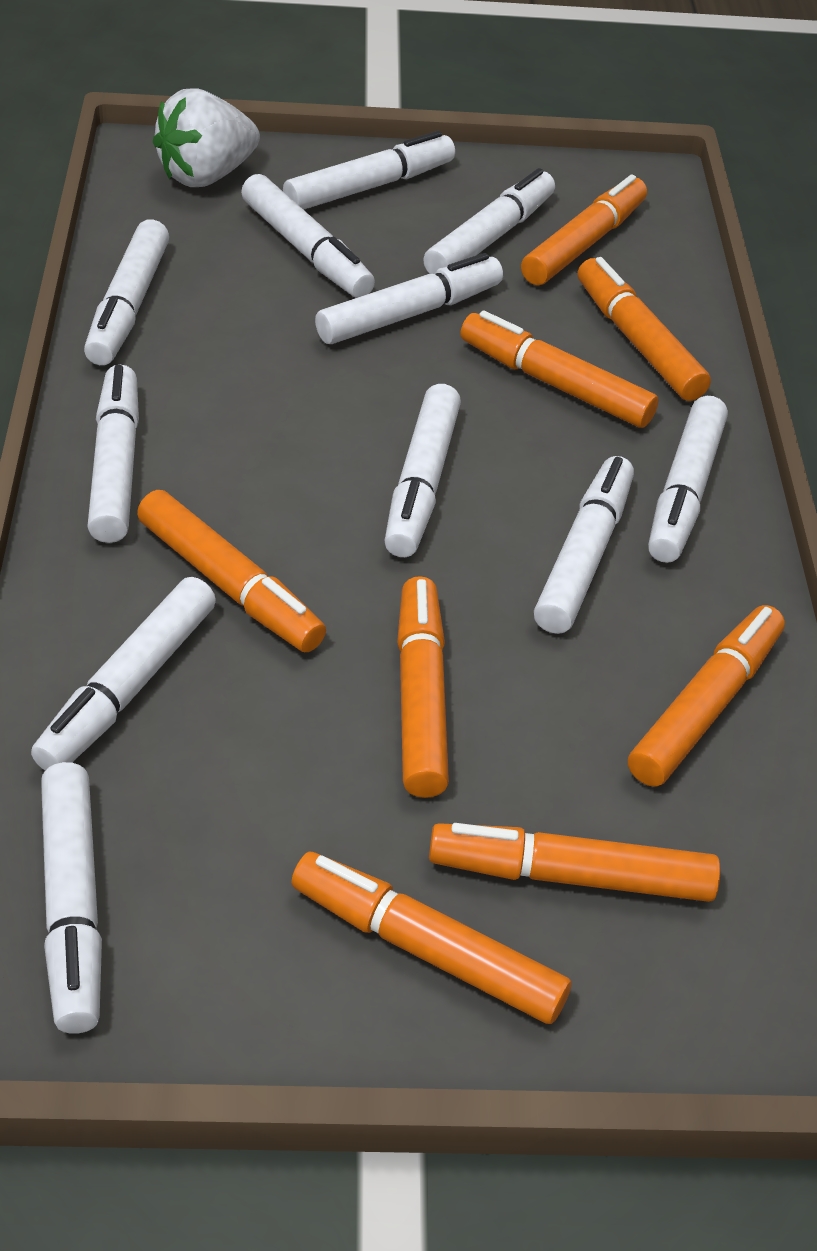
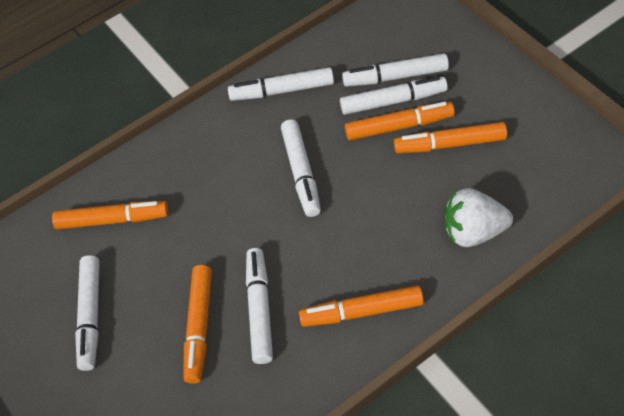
orange marker: [137,490,326,652] [291,852,572,1024] [397,576,449,798] [429,823,720,902] [460,310,659,428] [521,174,647,285] [578,257,711,401] [628,605,785,787] = 8 -> [52,201,168,229] [183,265,212,384] [299,285,424,327] [345,102,455,141] [394,122,507,154] = 5
white marker: [31,577,216,771] [41,762,102,1034] [84,219,169,365] [87,365,139,543] [241,174,375,298] [283,131,455,210] [315,253,503,344] [384,384,461,557] [423,168,555,274] [534,456,634,634] [648,396,728,563] = 11 -> [75,255,100,371] [228,67,334,101] [246,248,273,364] [281,119,321,217] [340,76,448,115] [342,53,449,87] = 6

